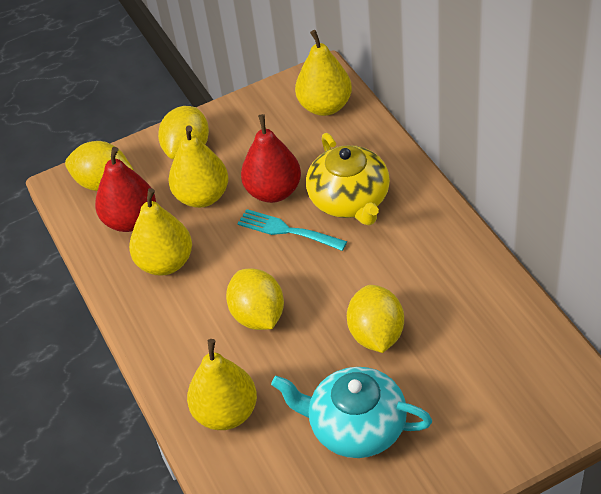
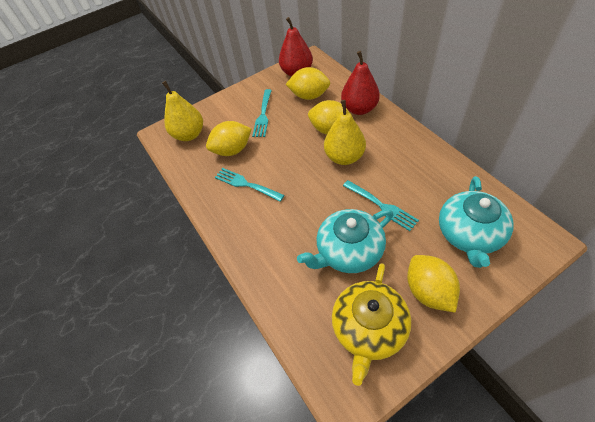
turquoise fork: [237,209,347,251] = 1 -> [215,168,284,202] [252,89,272,137] [343,180,419,231] = 3
turquoise teapot: [271,367,432,458] = 1 -> [297,209,393,273] [439,176,514,268] = 2
yellow pear: [129,188,192,276] [168,125,229,208] [187,339,257,430] [295,30,352,116] = 4 -> [162,81,203,141] [324,100,366,165] = 2

